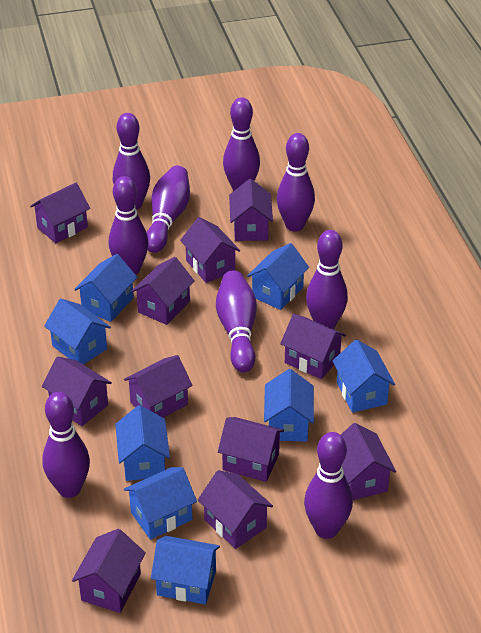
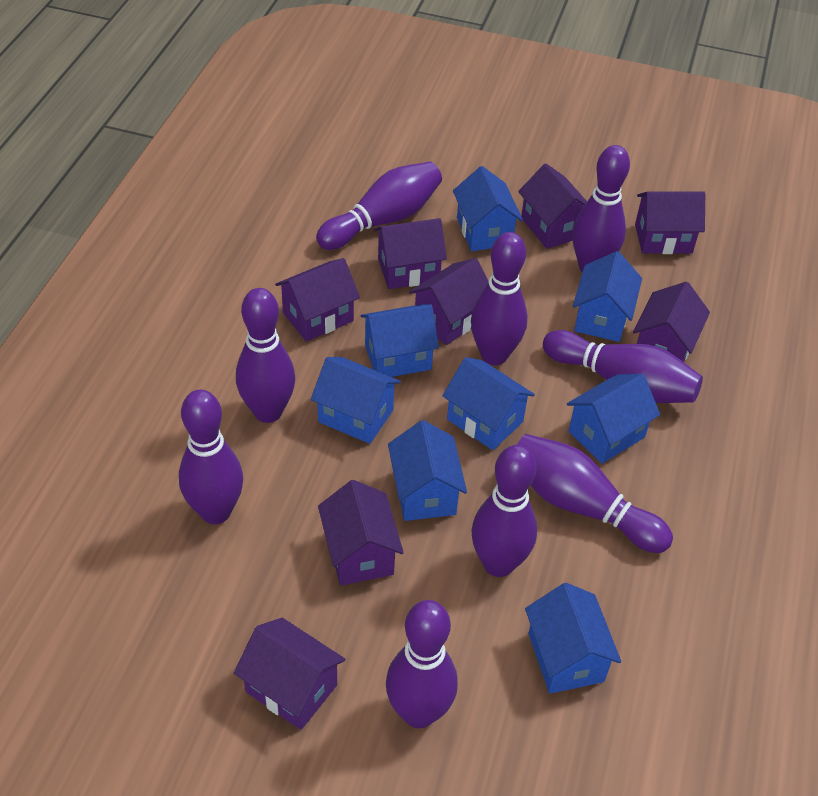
purple house: [30,183,90,243] [42,356,112,426] [72,529,146,613] [124,355,193,418] [131,257,194,325] [180,217,240,283] [198,470,273,549] [218,417,284,482] [229,179,273,241] [280,314,346,379] [341,423,396,500] = 11 -> [234,618,345,730] [275,258,360,342] [318,480,404,585] [374,218,447,289] [409,258,489,345] [518,164,587,249] [633,282,710,362] [635,191,705,254] = 8

